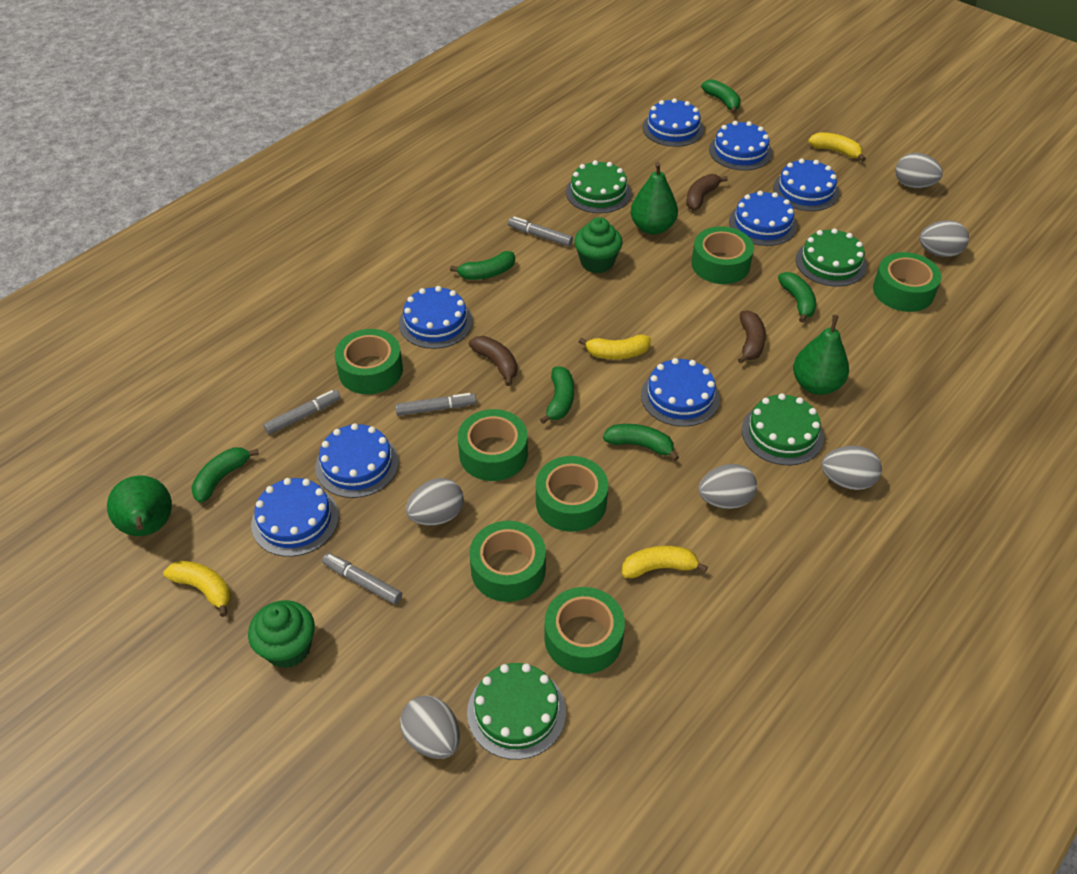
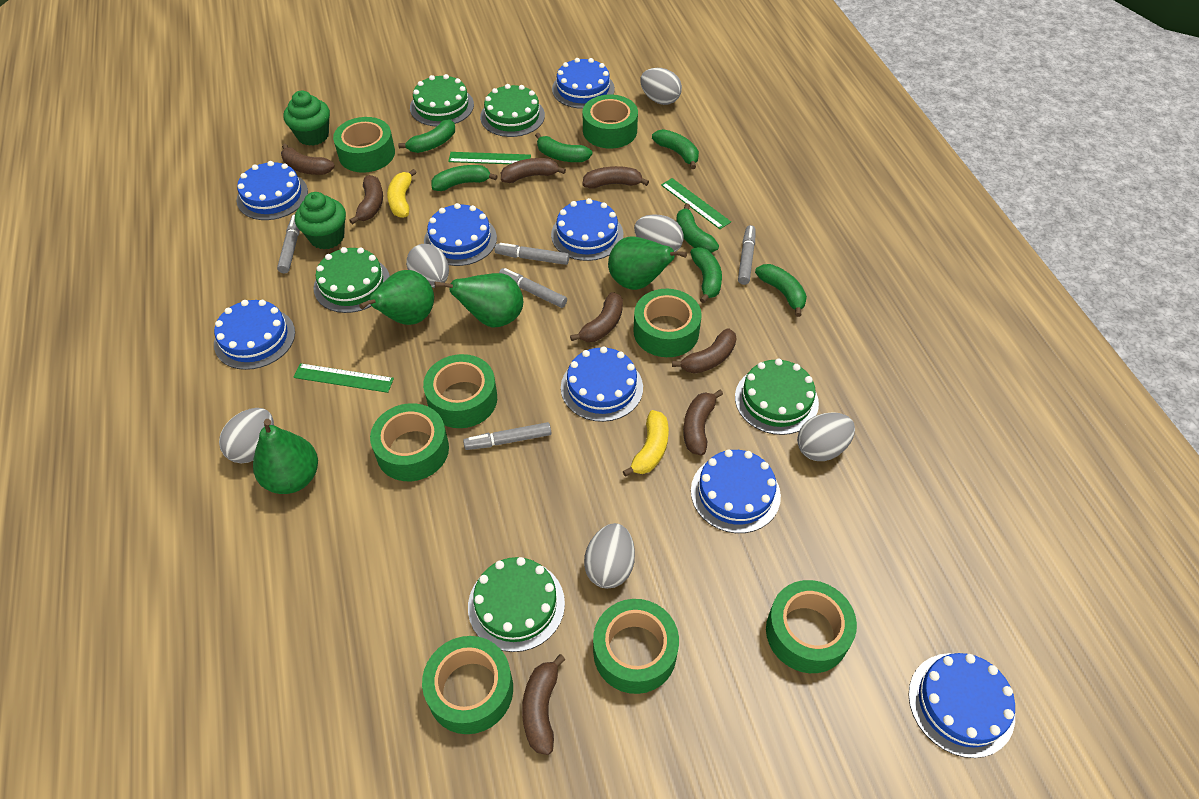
brown banana: [469,336,517,386] [686,174,728,211] [738,310,766,363] = 3 -> [281,144,335,175] [349,175,383,224] [501,158,566,183] [522,654,565,755] [570,292,623,342] [583,166,649,189] [672,328,736,374] [683,389,723,456] = 8
green banana: [191,447,259,503] [450,251,515,280] [540,366,574,424] [603,424,679,461] [701,79,741,114] [778,272,816,323] = 6 -> [398,119,455,153] [431,165,497,191] [535,133,593,162] [652,129,699,169] [676,203,719,253] [690,247,722,303] [755,264,807,317] = 7
green cake: [467,663,566,760] [566,160,631,213] [742,393,824,465] [796,228,867,287] = 4 -> [314,247,390,313] [410,74,474,127] [468,557,565,652] [480,84,545,137] [735,359,819,435] = 5
green pear: [107,475,172,536] [631,162,678,235] [793,315,849,395] = 3 -> [253,419,318,494] [359,270,434,325] [435,273,523,327] [608,236,687,290] = 4
green ruler: none = 0 -> [293,363,394,393] [448,152,531,164] [661,178,731,229] = 3
green tape: [335,329,403,394] [458,409,528,481] [469,521,546,602] [536,456,608,532] [544,587,625,674] [692,226,754,284] [873,252,942,312] = 7 -> [333,117,395,173] [370,403,449,481] [422,636,513,734] [423,354,497,428] [583,95,638,149] [593,599,679,694] [633,289,702,357] [766,580,857,673] = 8
grey marker: [263,390,341,435] [322,553,402,604] [395,393,477,416] [508,216,573,246] = 4 -> [277,214,300,273] [463,422,551,450] [494,243,569,265] [499,268,567,308] [738,225,755,285] = 5
yellow banana: [163,561,231,617] [579,334,651,359] [622,546,708,578] [808,132,866,161] = 4 -> [387,169,417,218] [623,410,669,477] = 2

